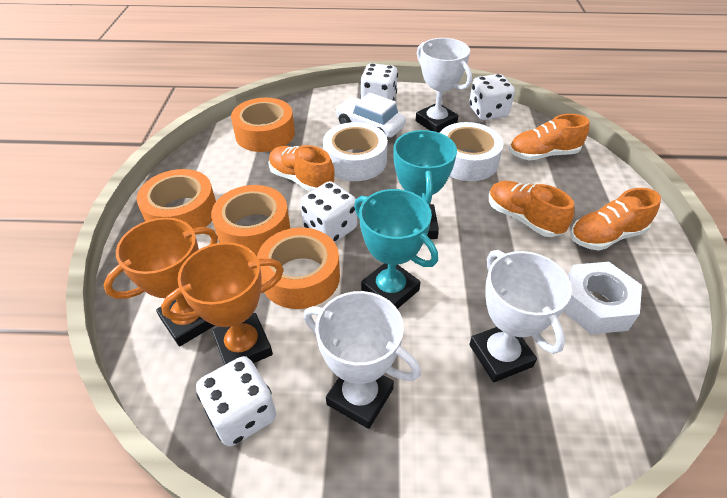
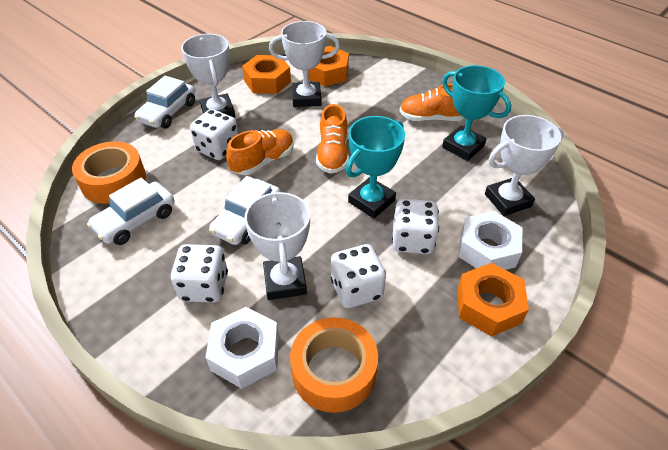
orange nut: none = 0 -> [242,55,291,94] [308,46,349,87] [457,263,529,337] = 3
orange shoe: [268,145,334,192] [489,181,574,237] [509,114,590,160] [570,188,661,251] = 4 -> [226,129,294,175] [316,104,349,174] [399,84,465,121] = 3
orange tape: [137,169,216,228] [211,185,290,256] [231,98,295,152] [257,228,340,309] = 4 -> [72,141,146,204] [290,317,378,413] = 2
orange trophy: [103,218,218,346] [161,242,284,365] = 2 -> none = 0
white car: [335,92,406,138] = 1 -> [87,178,175,245] [134,76,195,129] [209,176,281,245] = 3
white nut: [563,262,642,334] = 1 -> [205,307,279,389] [458,211,522,270] = 2
white tape: [323,122,388,181] [440,122,504,181] = 2 -> none = 0
white trophy: [304,291,421,429] [416,38,472,133] [469,250,572,382] = 3 -> [181,34,235,118] [244,190,310,300] [269,21,340,107] [485,115,564,216] = 4

